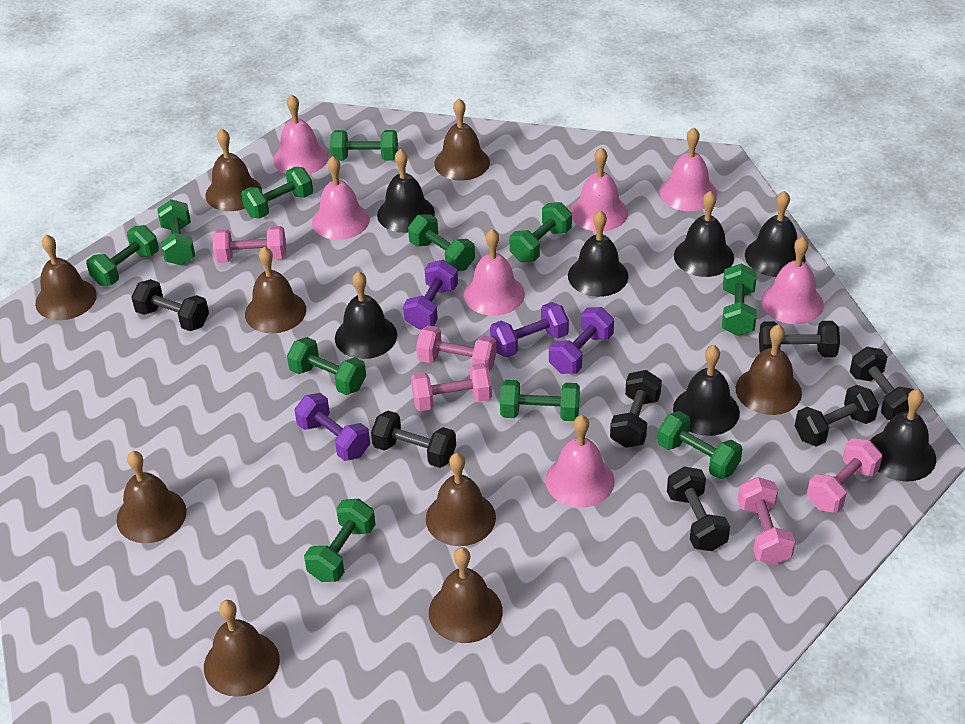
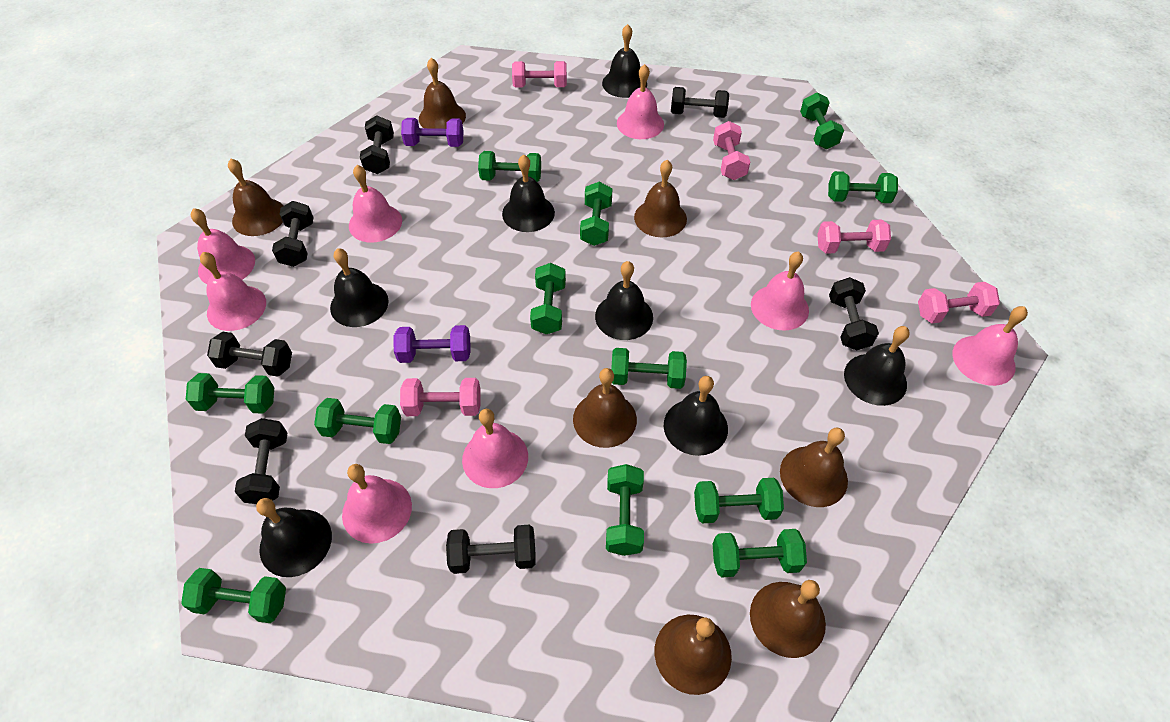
brown bell: [35,234,97,320] [116,451,187,543] [204,600,280,697] [205,129,262,211] [245,247,306,334] [426,453,496,546] [429,547,503,643] [434,99,490,181] [736,324,802,415] = 9 -> [228,159,284,236] [419,58,466,129] [573,368,637,448] [634,160,687,237] [655,615,732,695] [750,580,826,658] [780,428,848,507] = 7
green dumbbell: [86,225,159,286] [157,199,195,265] [241,167,313,219] [287,337,366,395] [304,499,376,582] [330,130,398,161] [408,214,475,271] [500,380,580,421] [509,202,572,262] [657,411,742,479] [722,263,757,336] = 11 -> [181,568,286,623] [186,373,274,414] [314,398,401,444] [478,151,541,182] [530,263,566,334] [580,182,612,246] [606,464,644,556] [611,348,687,389] [694,478,784,523] [713,529,807,578] [800,93,844,149] [828,171,898,203] = 12
pink bell: [273,94,328,175] [312,156,370,240] [464,229,525,316] [546,415,615,508] [570,147,628,231] [660,128,717,211] [761,236,824,324] = 7 -> [191,208,255,284] [200,252,266,331] [342,464,412,544] [349,165,402,243] [462,409,528,488] [617,64,664,139] [751,251,809,331] [952,306,1028,386] = 8
purple dumbbell: [295,393,370,461] [403,260,458,329] [490,302,569,358] [549,307,614,374] = 4 -> [394,325,471,363] [401,118,464,147] = 2

